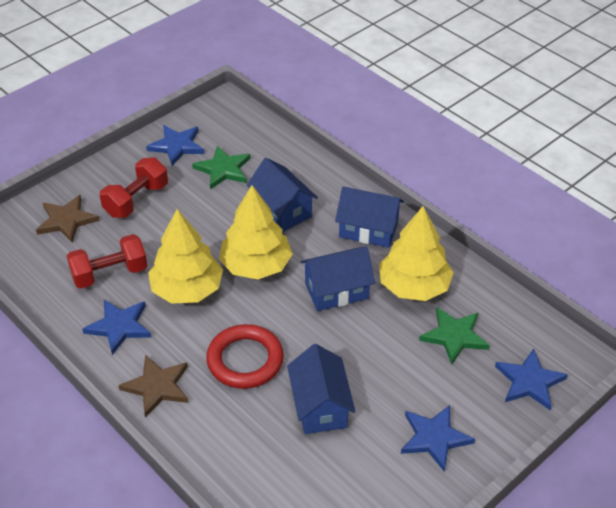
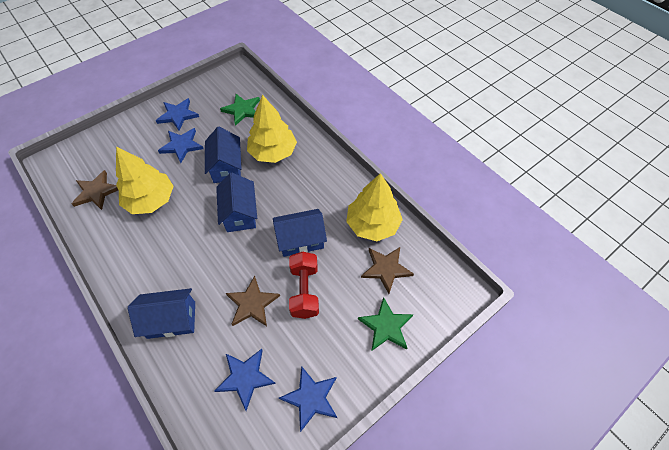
brown star: [36,195,100,243] [118,355,189,418] = 2 -> [72,170,118,210] [226,276,280,326] [361,247,414,294] = 3
red dumbbell: [67,234,147,289] [100,157,168,218] = 2 -> [289,252,319,319] = 1
red ring: [206,324,284,389] = 1 -> none = 0

